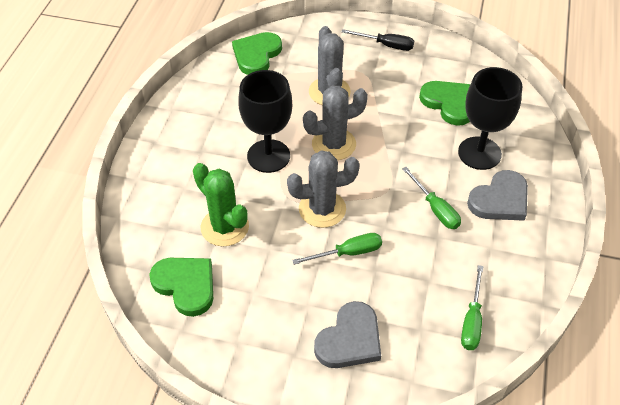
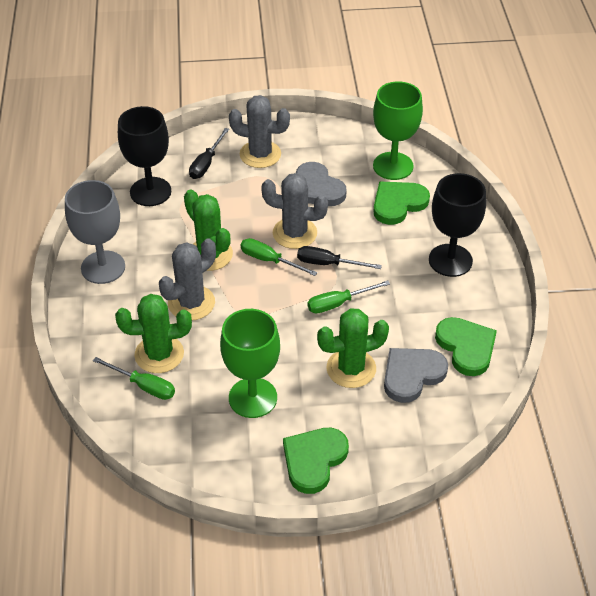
black screwdriver: [342,29,414,51] = 1 -> [189,128,229,179] [297,246,382,269] = 2
green cactus: [193,163,249,246] = 1 -> [115,294,192,373] [184,189,233,271] [317,308,389,388] = 3
green goblet: none = 0 -> [220,309,280,418] [373,81,423,180] = 2
grey goblet: none = 0 -> [65,180,125,284] = 1

